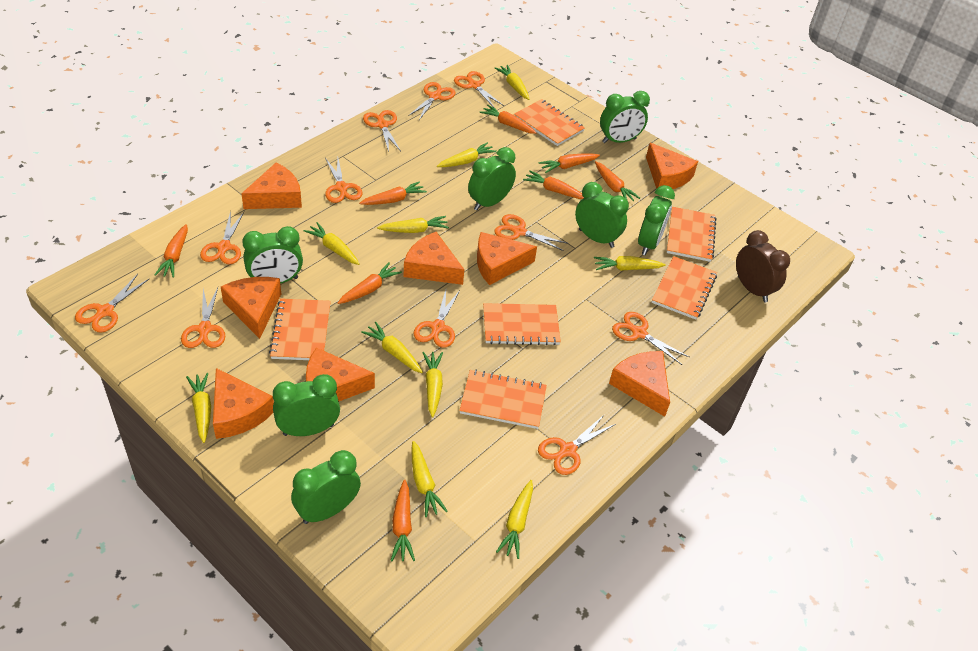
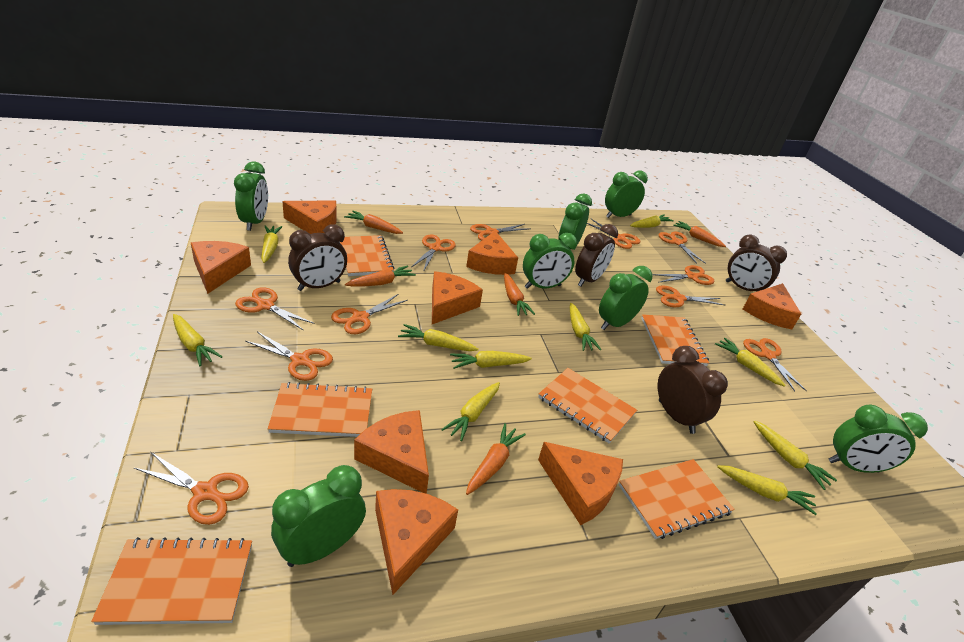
brown clock: [736,230,790,302] = 1 -> [288,225,347,291] [575,224,618,286] [657,346,728,434] [726,234,787,292] = 4
orange carrot: [155,224,188,278] [338,262,402,304] [359,181,427,205] [391,480,415,561] [480,105,537,134] [523,170,584,199] [538,154,600,173] [595,161,640,201] = 8 -> [344,211,403,234] [345,266,416,287] [466,423,526,495] [504,273,535,316] [673,221,726,247] = 5

